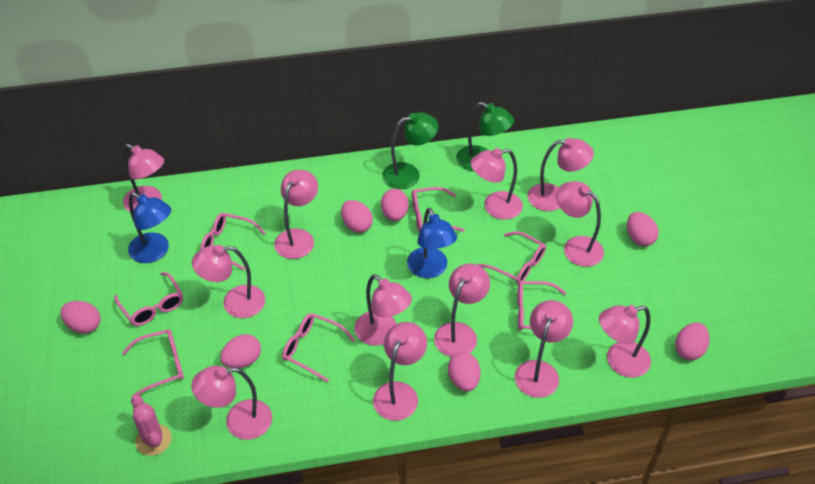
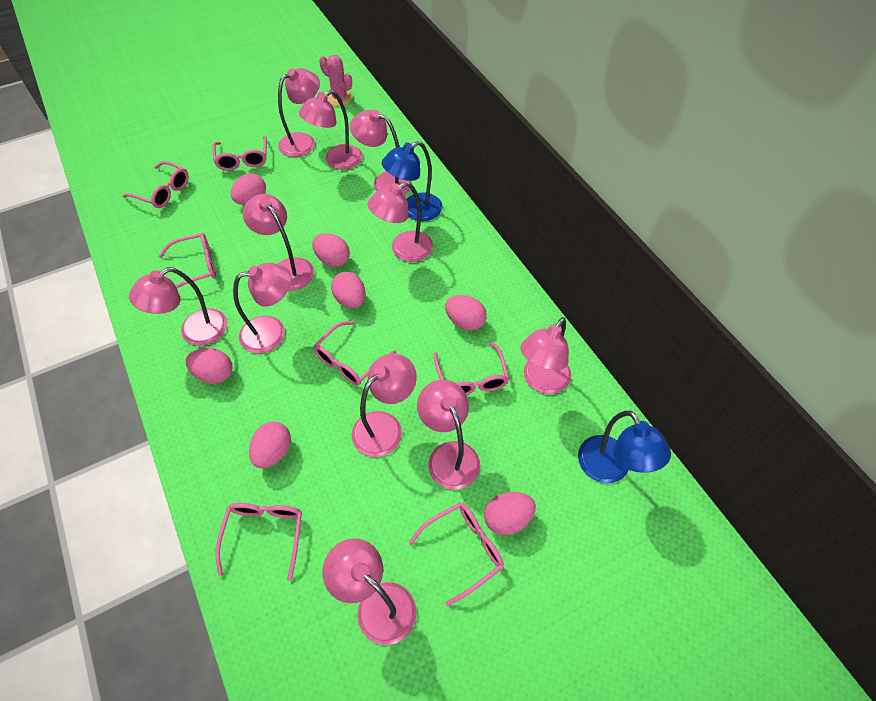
green lamp: [382,112,438,189] [456,102,514,171] = 2 -> none = 0
pink lamp: [123,144,164,212] [191,366,272,440] [192,245,265,318] [274,170,318,259] [354,274,412,346] [373,322,427,421] [434,263,490,357] [470,148,523,220] [515,300,573,398] [528,138,594,211] [556,181,604,267] [599,305,651,378] = 12 -> [129,267,227,346] [233,263,292,354] [243,194,314,291] [278,68,320,157] [299,90,363,170] [323,538,417,645] [350,110,412,194] [352,353,417,457] [367,182,433,262] [417,380,480,490] [520,317,571,394] = 11

